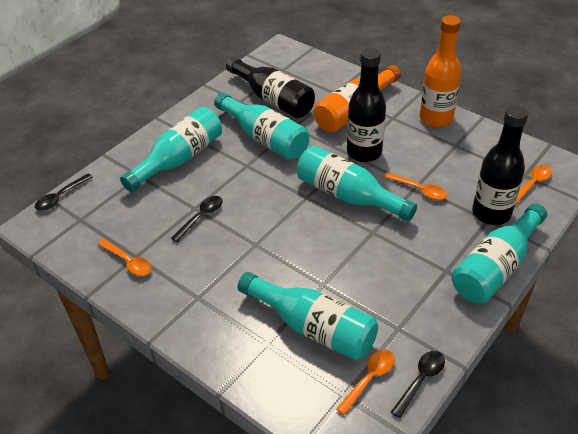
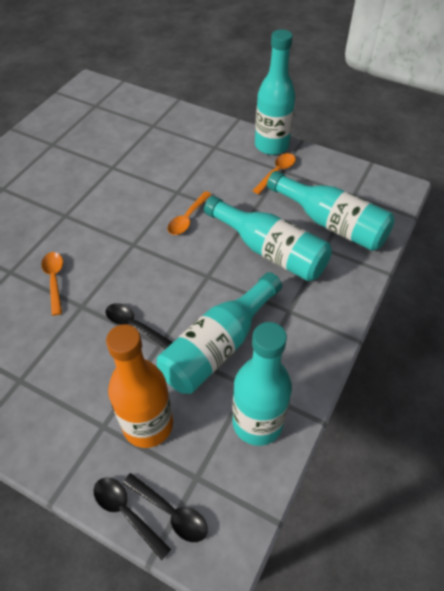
black bottle: [226,57,315,118] [347,48,386,162] [472,105,528,225] = 3 -> none = 0
orange bottle: [314,65,401,133] [420,15,461,127] = 2 -> [106,324,173,448] = 1
orange spoon: [98,239,152,276] [336,350,395,415] [384,172,447,200] [515,165,552,205] = 4 -> [41,252,63,316] [167,191,212,235] [253,153,296,194] = 3

